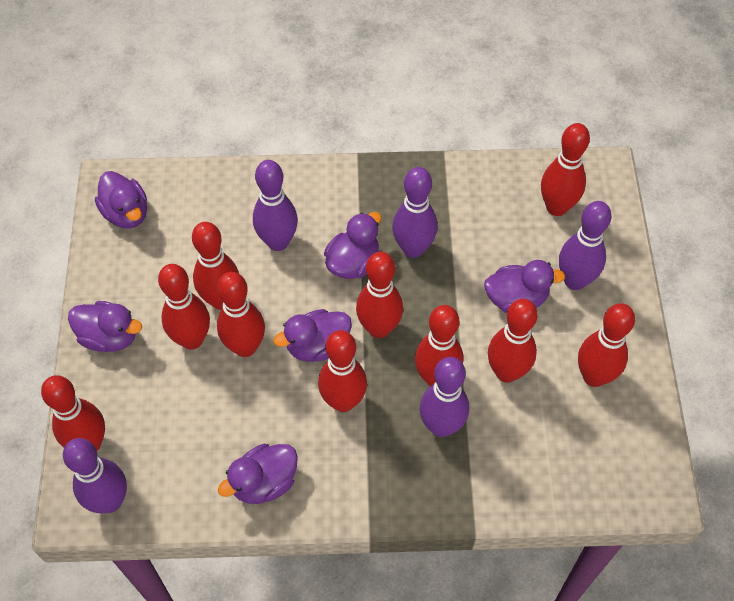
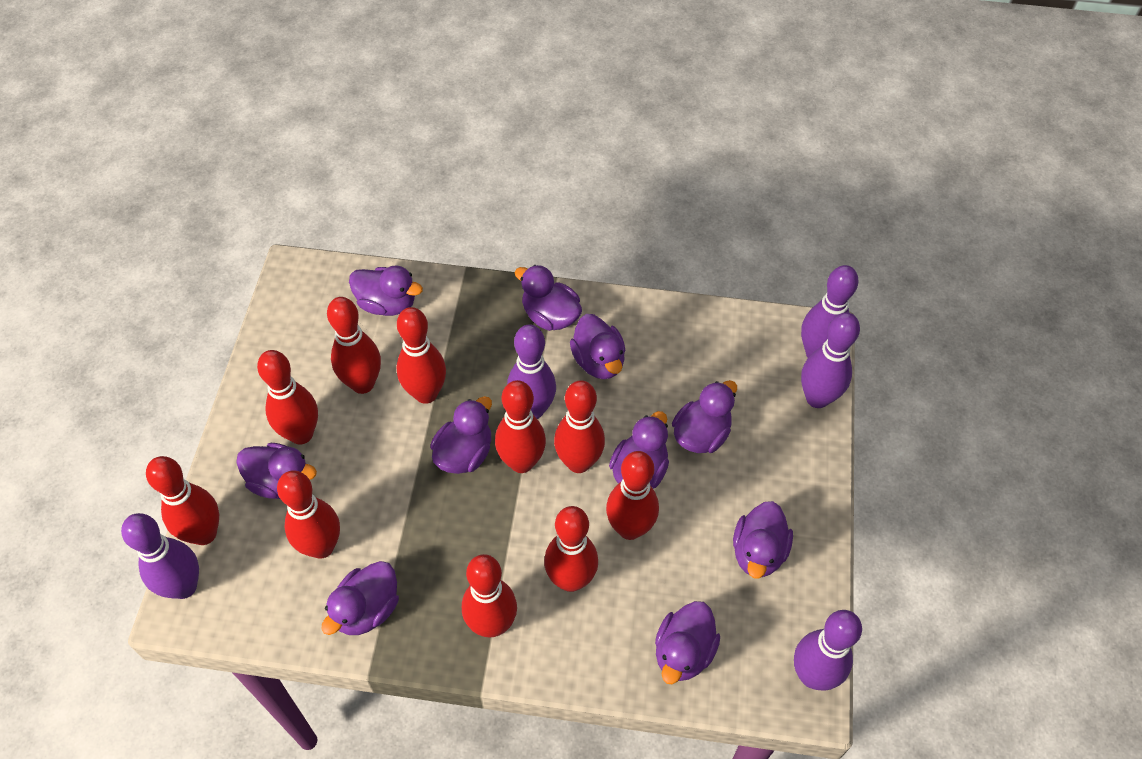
purple duck: [68,301,142,352] [95,171,147,229] [218,444,298,504] [273,309,352,362] [324,212,381,279] [484,260,565,313] = 6 -> [236,443,317,499] [321,561,399,635] [349,266,423,316] [430,396,492,474] [515,265,582,331] [570,314,626,379] [609,411,669,489] [655,601,720,684] [672,380,737,453] [733,501,793,579] = 10

